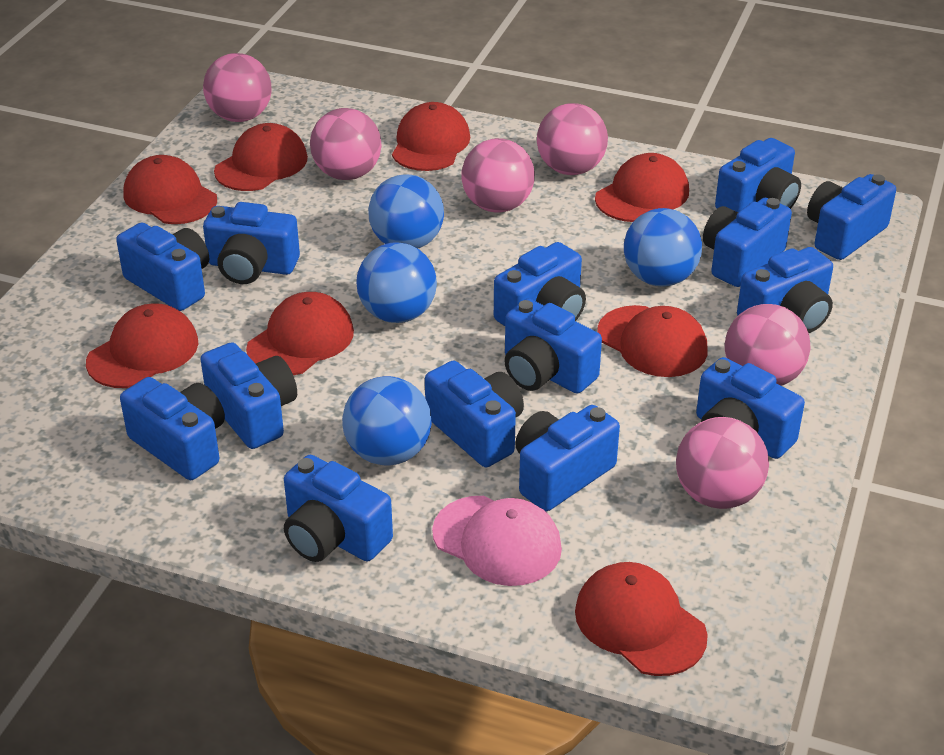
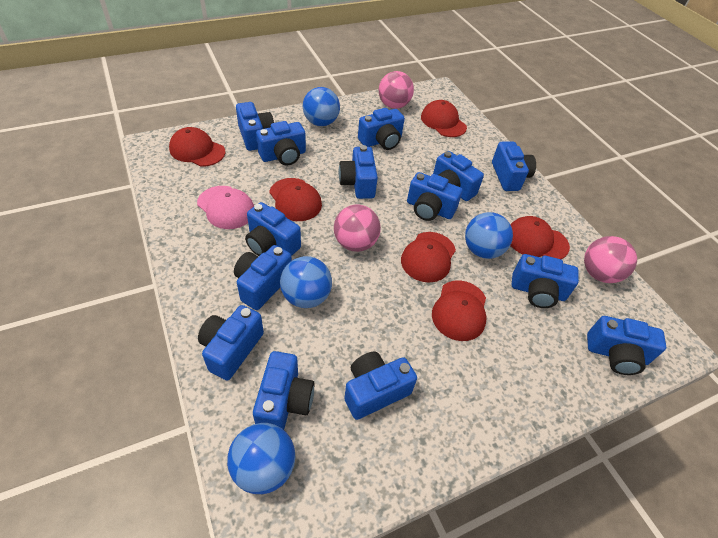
pink ball: [203,53,271,122] [310,108,382,180] [461,138,535,213] [537,103,608,175] [676,417,769,509] [725,304,811,386] = 6 -> [334,204,381,252] [378,71,414,109] [584,236,637,283] = 3
red cap: [86,303,198,388] [124,155,217,224] [214,123,308,191] [246,292,354,375] [392,102,470,171] [575,562,708,676] [595,153,689,222] [597,305,708,377] = 8 -> [169,127,225,167] [269,178,322,221] [401,232,456,283] [421,100,467,137] [432,280,486,341] [510,216,570,259] = 6

